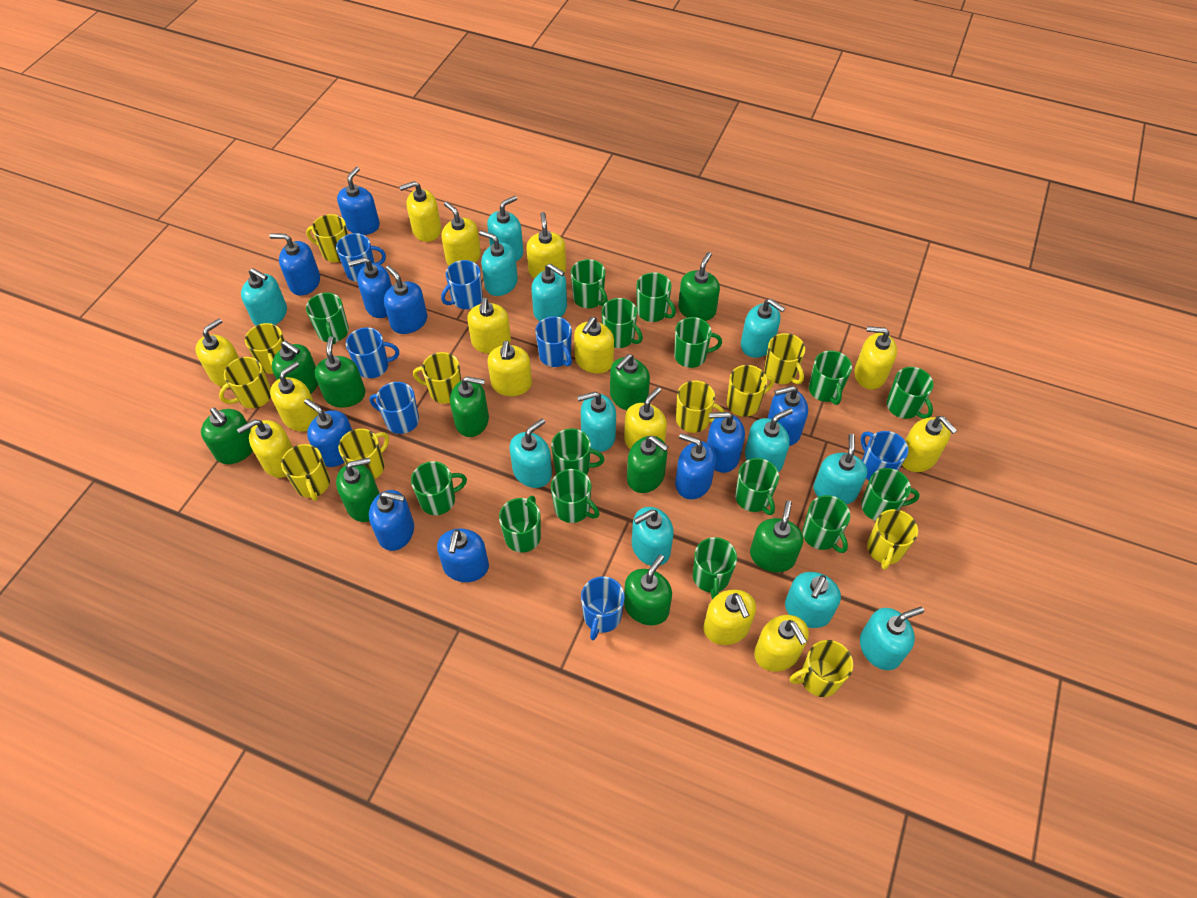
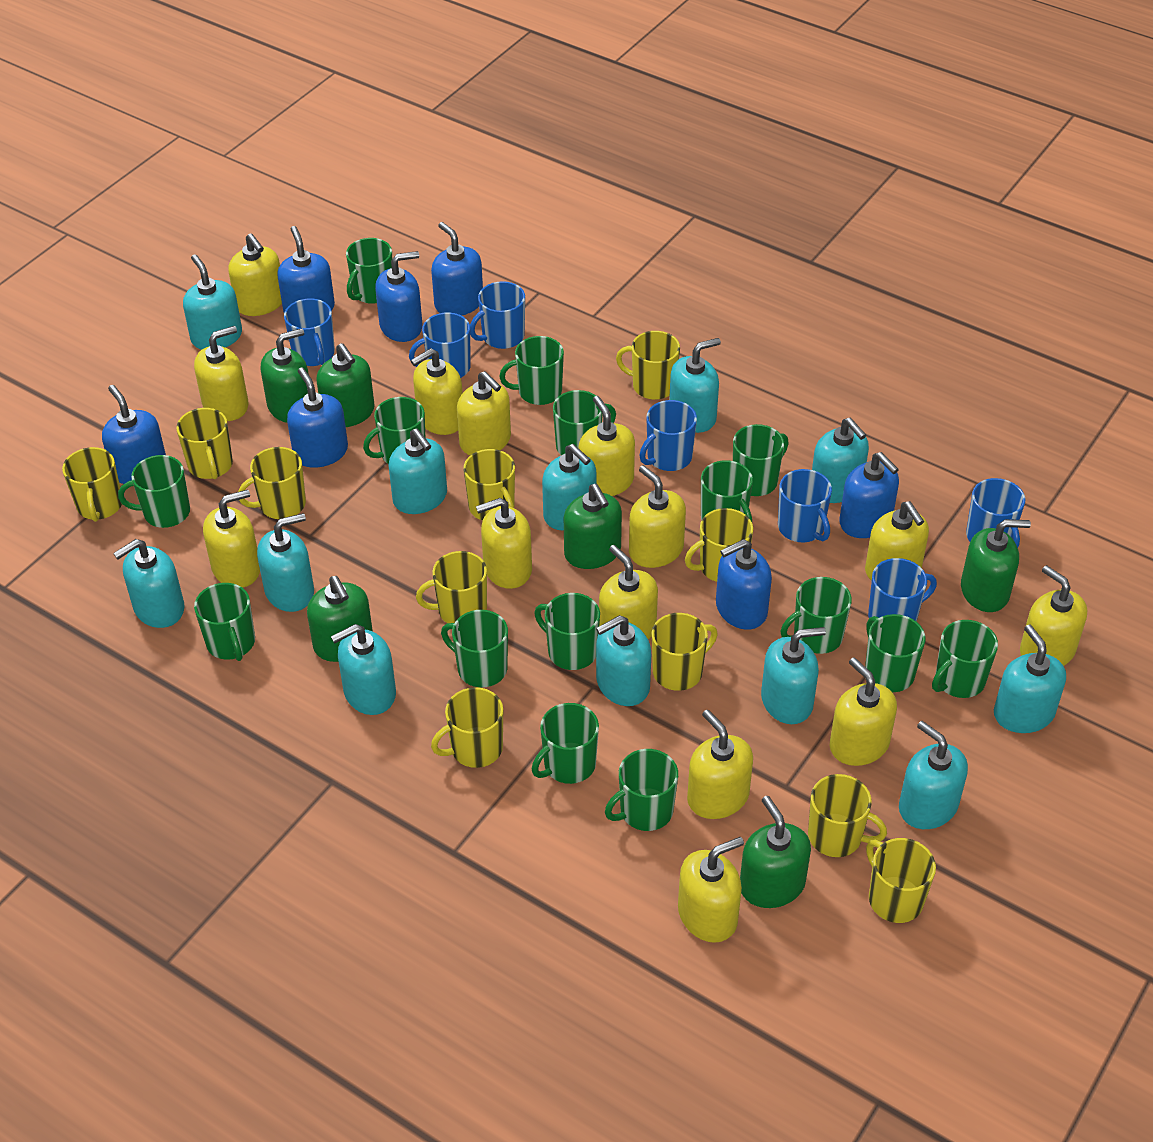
blue soap dispenser: [269,233,320,296] [304,399,352,467] [337,167,380,235] [348,257,392,318] [369,490,414,551] [384,265,427,334] [437,528,489,582] [675,433,716,499] [707,412,745,473] [768,386,808,446] = 10 -> [102,385,166,484] [277,226,335,312] [287,367,348,468] [375,251,423,342] [431,222,483,316] [716,539,772,630] [839,452,899,538] = 7
green soap dispenser: [201,408,253,464] [272,341,318,394] [315,336,366,408] [336,458,380,522] [450,376,489,437] [610,354,650,410] [624,554,672,625] [627,436,668,493] [678,252,720,321] [750,500,803,572] = 10 -> [261,328,309,423] [307,576,373,662] [316,343,375,427] [564,484,622,569] [740,796,811,908] [961,519,1031,612] = 6

